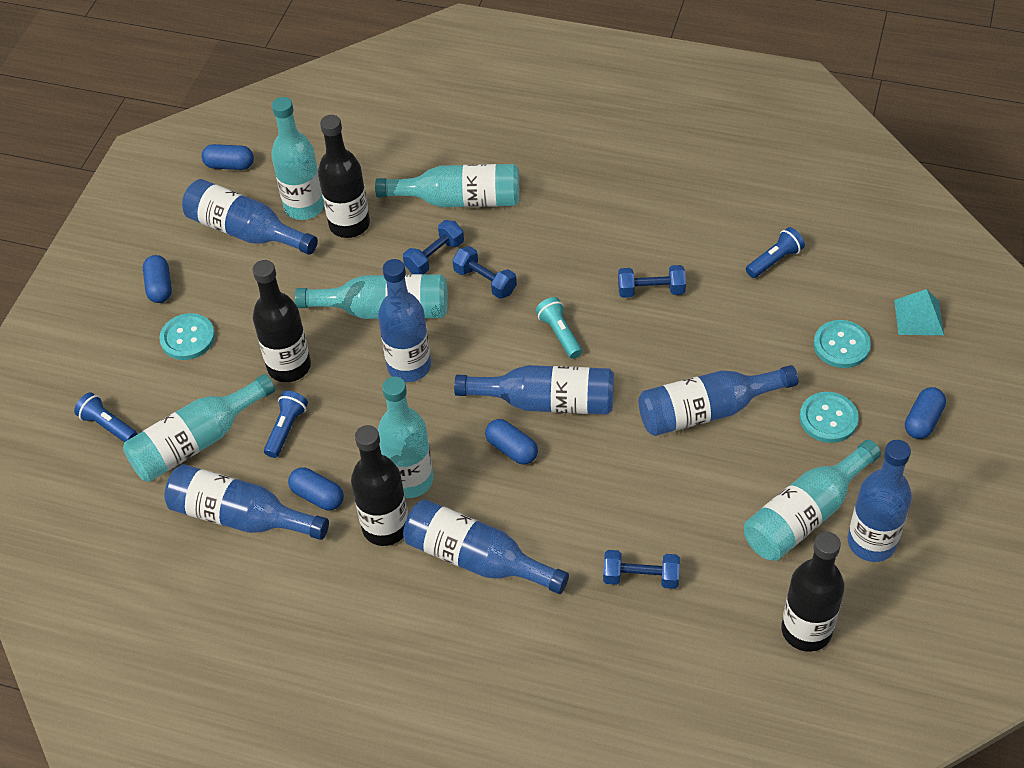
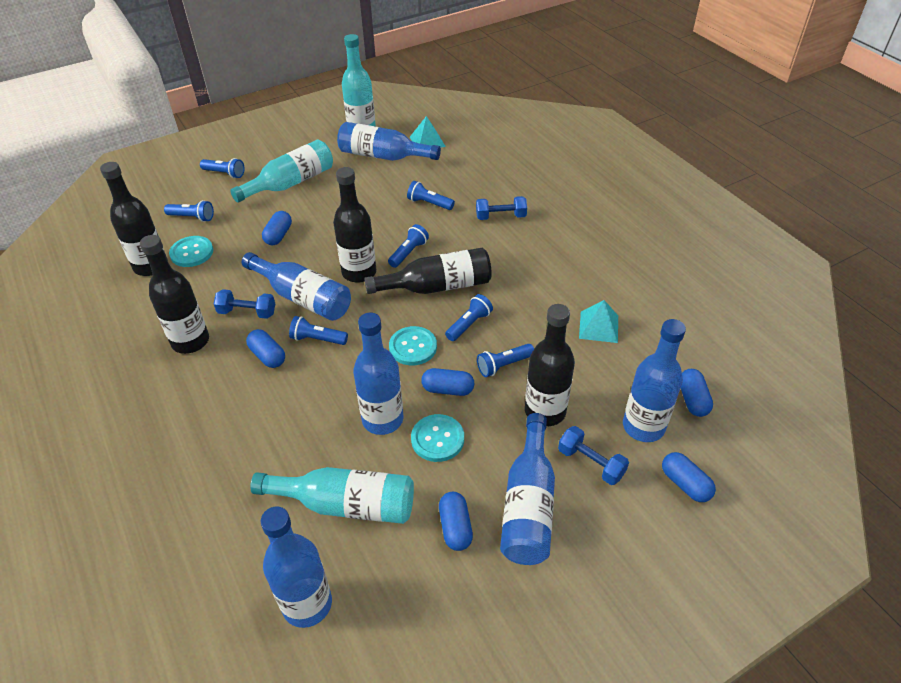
black bottle: [252,260,311,382] [318,115,370,238] [351,425,408,546] [781,532,845,652] = 4 -> [100,162,168,276] [140,235,209,354] [333,167,376,283] [364,248,492,294] [525,304,575,426] = 5
blue bottle: [164,464,329,540] [182,179,318,255] [378,259,431,382] [403,499,569,594] [454,365,614,415] [638,365,798,436] [847,440,912,562] = 7 -> [242,252,351,321] [260,506,332,628] [337,122,441,161] [353,313,403,435] [500,413,555,565] [623,319,686,442] = 6
blue capsule: [143,255,172,303] [201,144,254,170] [288,467,344,511] [485,419,538,465] [905,387,946,439] = 5 -> [246,329,285,368] [262,211,292,245] [421,368,474,396] [439,492,473,551] [662,452,716,502] [681,369,713,417] = 6
blue dumbbell: [403,220,464,275] [453,246,517,299] [603,550,680,589] [618,265,686,298] = 4 -> [214,289,275,319] [476,196,527,220] [558,426,629,485] = 3
blue flashlight: [74,392,137,442] [264,391,308,458] [746,227,805,278] = 3 -> [164,200,214,222] [200,158,244,178] [289,316,348,345] [388,224,429,268] [407,181,455,210] [445,294,493,341] [477,344,534,377] = 7
turquoise bottle: [123,374,275,482] [271,97,324,220] [295,274,448,319] [375,164,519,207] [378,376,433,498] [744,440,881,561] = 6 -> [230,140,333,203] [250,467,414,524] [342,34,376,126] = 3
turquoise flashlight: [536,297,582,359] = 1 -> none = 0
turquoise pyramid: [894,289,944,335] = 1 -> [410,116,446,148] [579,300,618,343] = 2

